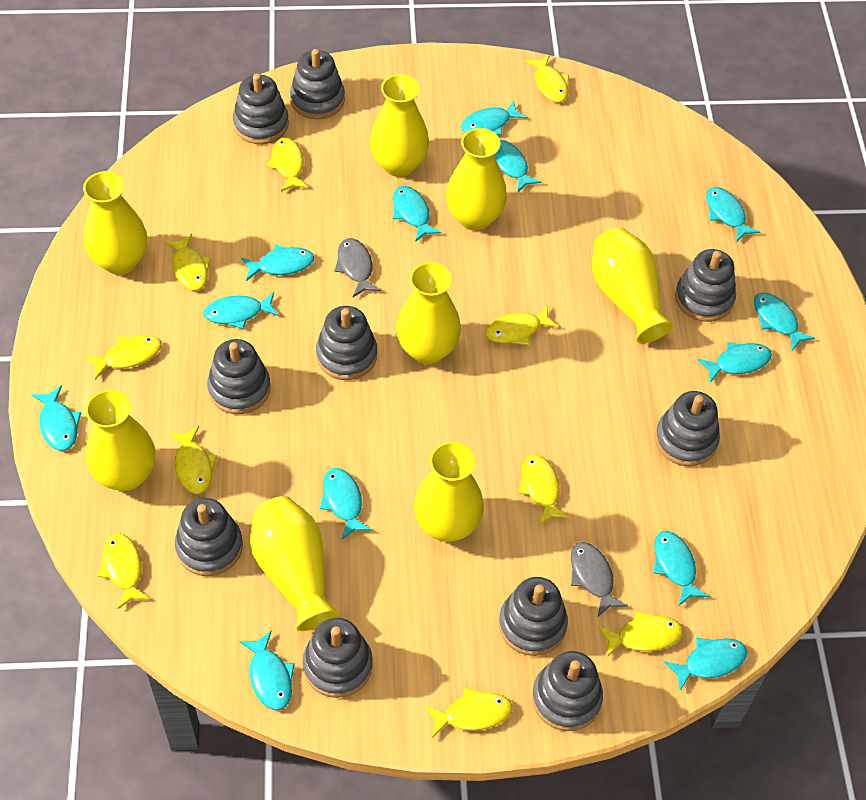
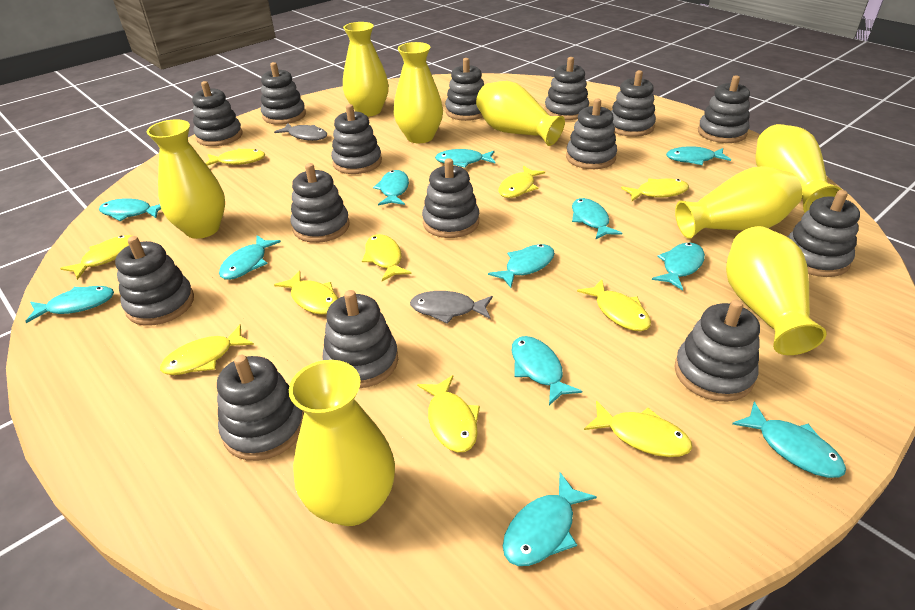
grey stacking toy: [175,498,243,576] [207,339,271,414] [233,73,289,144] [290,49,345,119] [303,618,373,698] [316,306,377,380] [499,577,568,656] [532,651,603,731] [655,391,720,466] [675,249,736,322] = 10 -> [115,236,194,326] [192,81,243,146] [217,355,304,461] [261,62,306,125] [291,163,350,243] [323,290,398,388] [331,104,382,174] [422,158,479,238] [445,58,484,121] [544,57,589,120] [566,99,617,169] [611,70,656,137] [674,300,760,402] [698,75,750,143] [788,190,860,277] = 15
turquoise fish: [32,385,81,451] [203,292,279,329] [239,631,295,710] [241,245,314,281] [320,468,372,539] [393,186,441,242] [461,100,527,135] [494,140,541,192] [654,531,709,605] [664,638,747,691] [698,342,772,383] [706,187,760,242] [754,292,815,351] = 13 -> [25,286,114,323] [99,198,161,221] [219,235,281,280] [373,170,409,205] [435,149,495,168] [488,244,555,288] [503,472,597,566] [512,336,582,405] [572,198,622,239] [652,243,705,291] [666,146,731,165] [732,402,846,478] = 12

